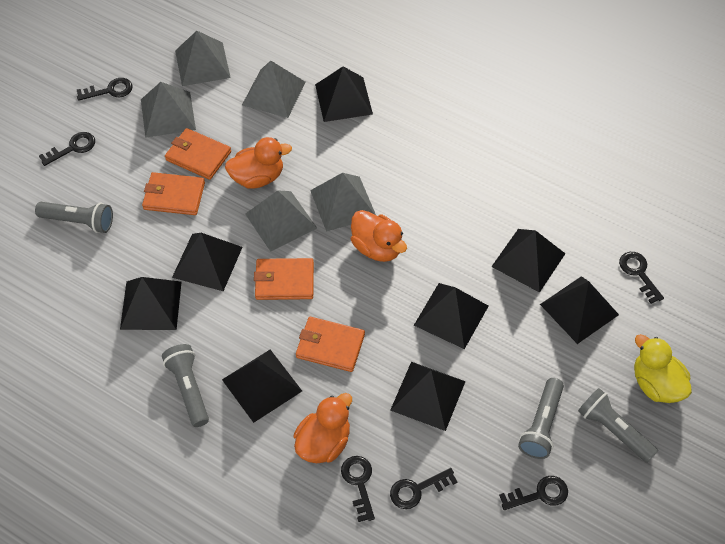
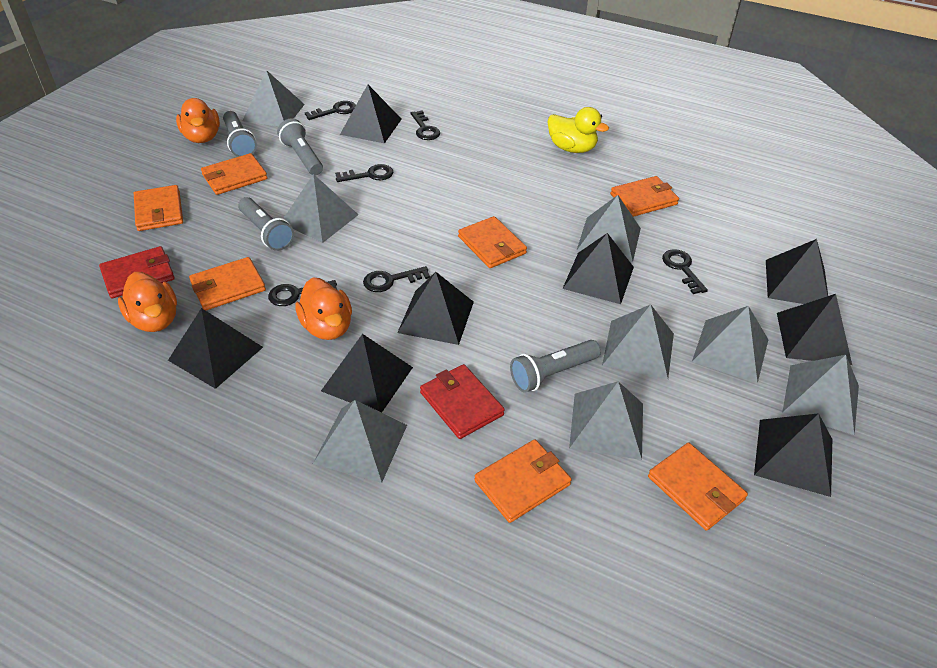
grey pyramid: [141,82,196,138] [175,31,231,86] [242,60,306,118] [245,190,317,252] [310,173,376,232] = 5 -> [242,70,305,127] [283,174,359,243] [313,400,407,483] [569,381,643,460] [576,195,641,262] [602,304,674,380] [692,306,769,383] [782,355,859,435] = 8
orange wallet: [142,172,205,215] [165,128,231,180] [254,258,314,300] [296,317,365,372] = 4 -> [134,185,183,231] [189,257,266,311] [201,153,267,195] [458,216,527,268] [474,439,572,523] [610,176,679,217] [648,443,748,531] = 7
red wallet: none = 0 -> [99,246,175,298] [420,364,505,439] = 2

